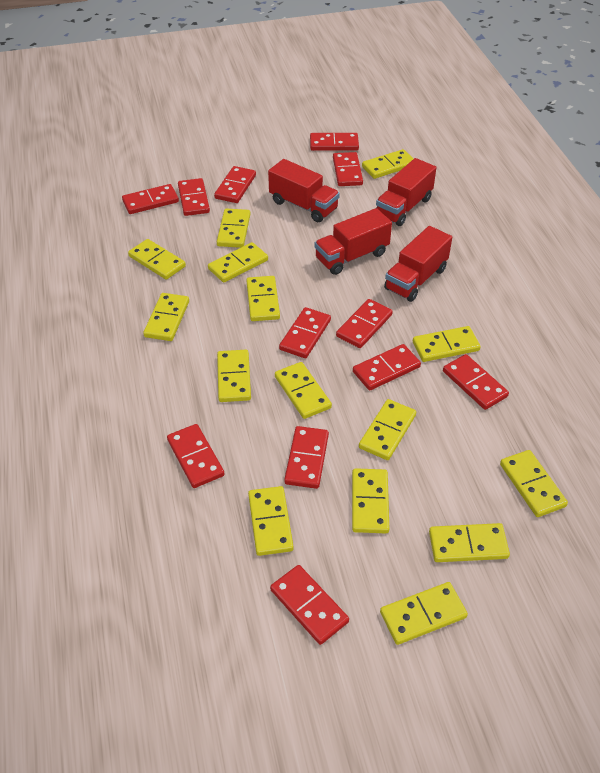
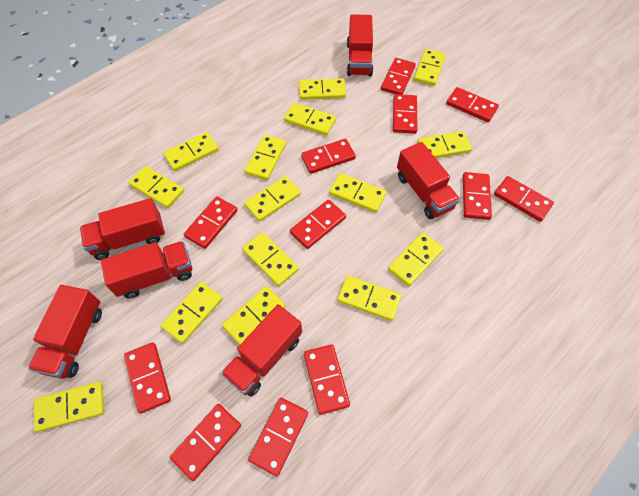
red truck: [268,159,340,222] [314,208,392,275] [376,158,436,226] [384,226,452,302] = 4 -> [28,285,102,379] [80,198,165,260] [101,241,192,298] [221,304,302,397] [347,14,373,76] [397,142,460,219] = 6

